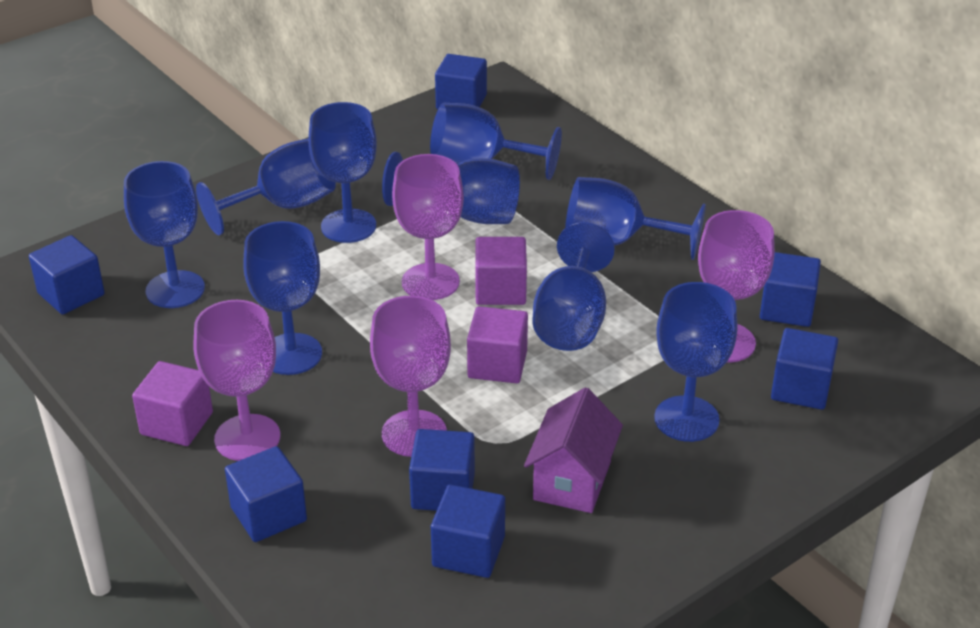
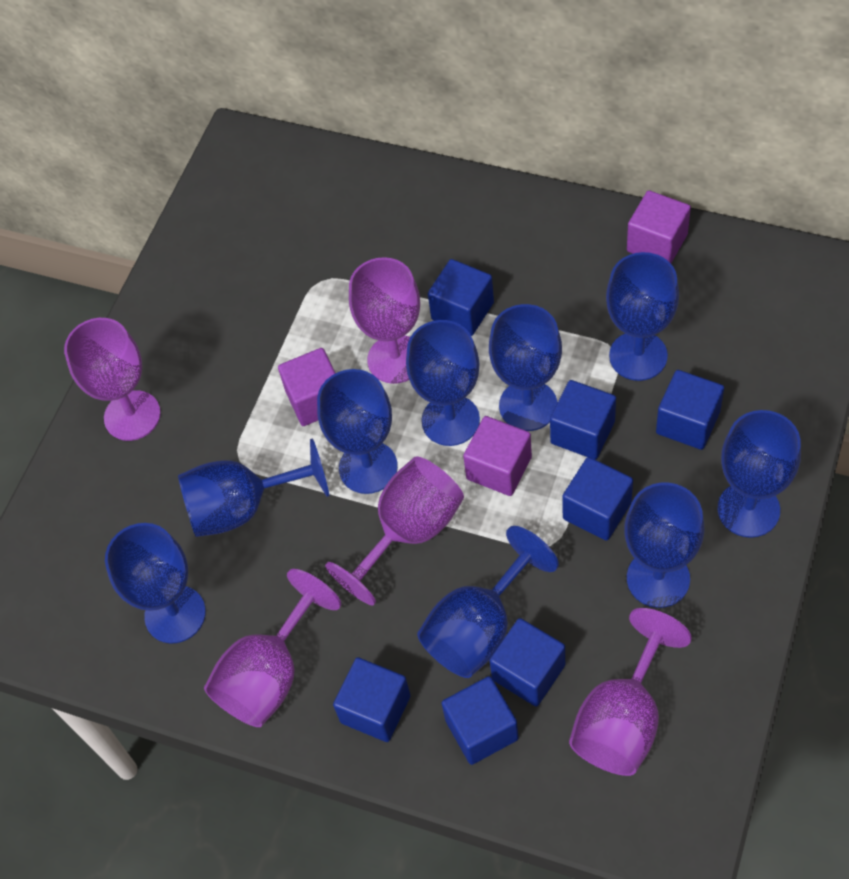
purple goblet: [194,300,280,461] [370,296,451,457] [392,154,464,300] [698,210,775,362] = 4 -> [64,318,161,441] [204,569,341,727] [325,456,464,606] [349,257,420,384] [569,608,692,776] = 5
purple house: [524,387,623,513] = 1 -> none = 0

